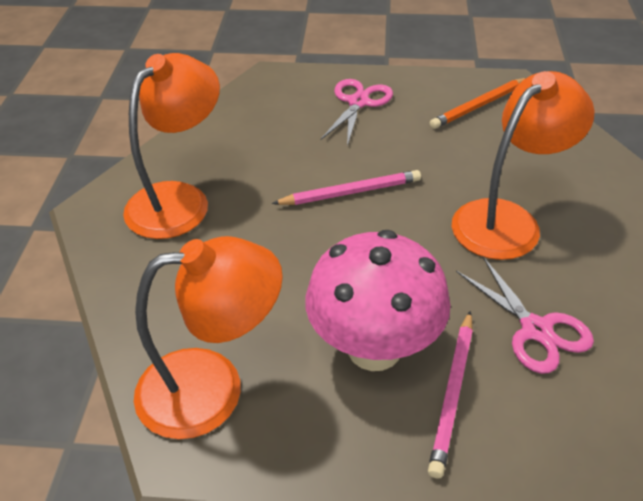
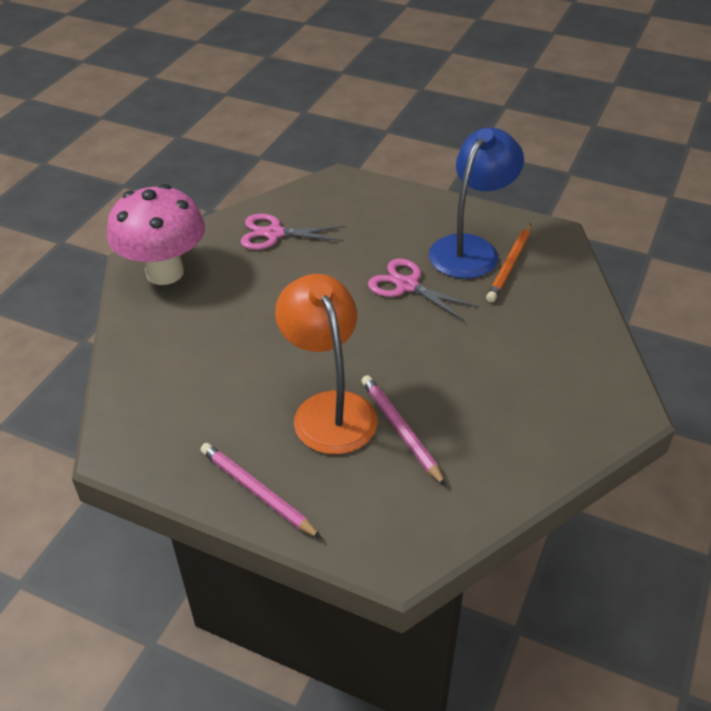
blue lamp: none = 0 -> [429,128,524,279] = 1
orange lamp: [123,53,220,239] [134,236,283,439] [452,71,594,260] = 3 -> [275,274,377,454] = 1

